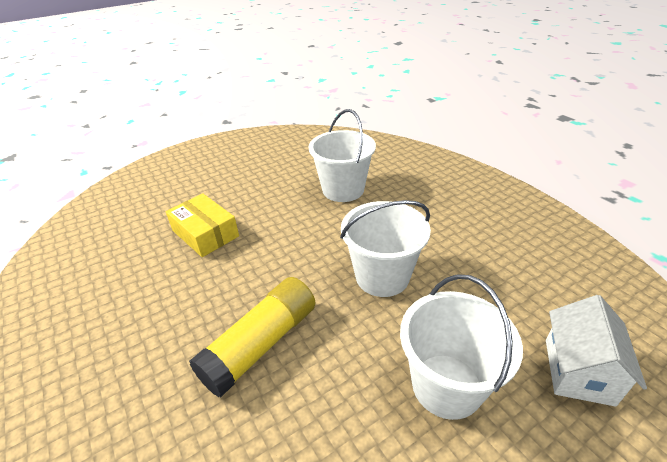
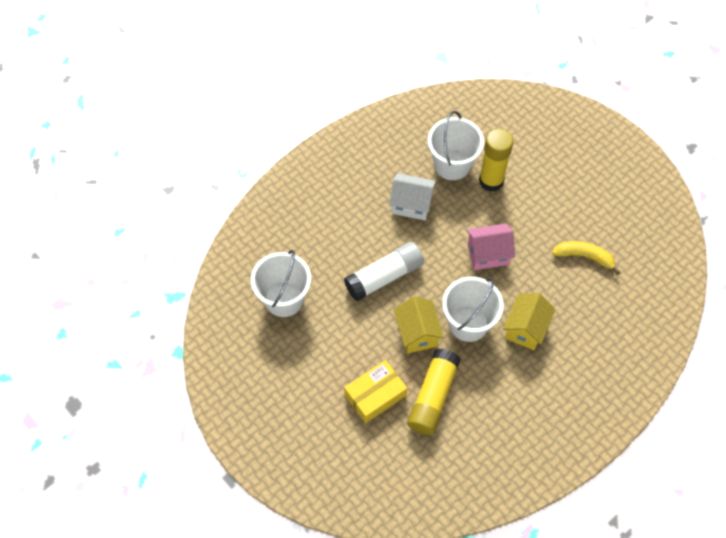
pink house: none = 0 -> [467,223,515,270] = 1
white glue stick: none = 0 -> [344,242,424,301] = 1
yellow banana: none = 0 -> [552,241,620,275] = 1
yellow glue stick: [189,277,316,397] = 1 -> [407,349,461,435] [479,129,513,192] = 2
yellow house: none = 0 -> [394,297,444,353] [503,293,555,350] = 2

